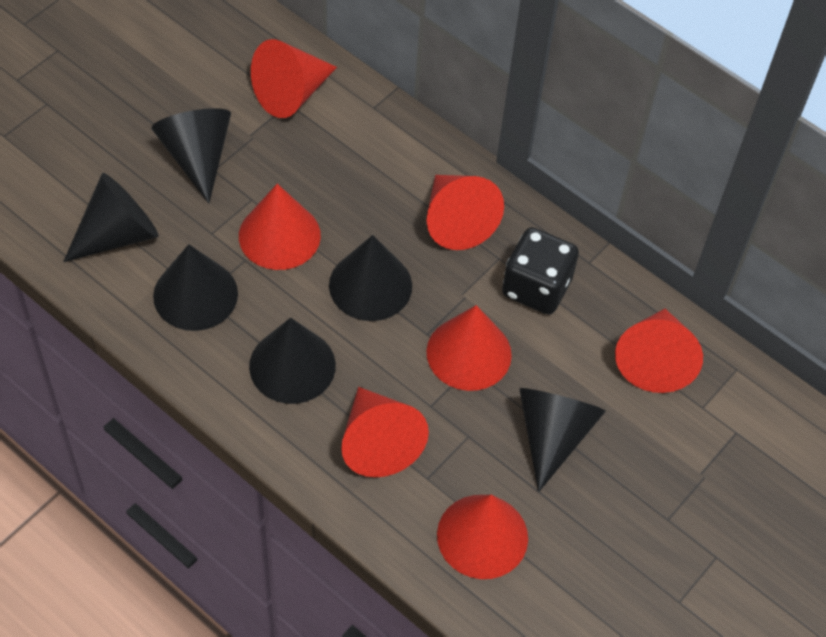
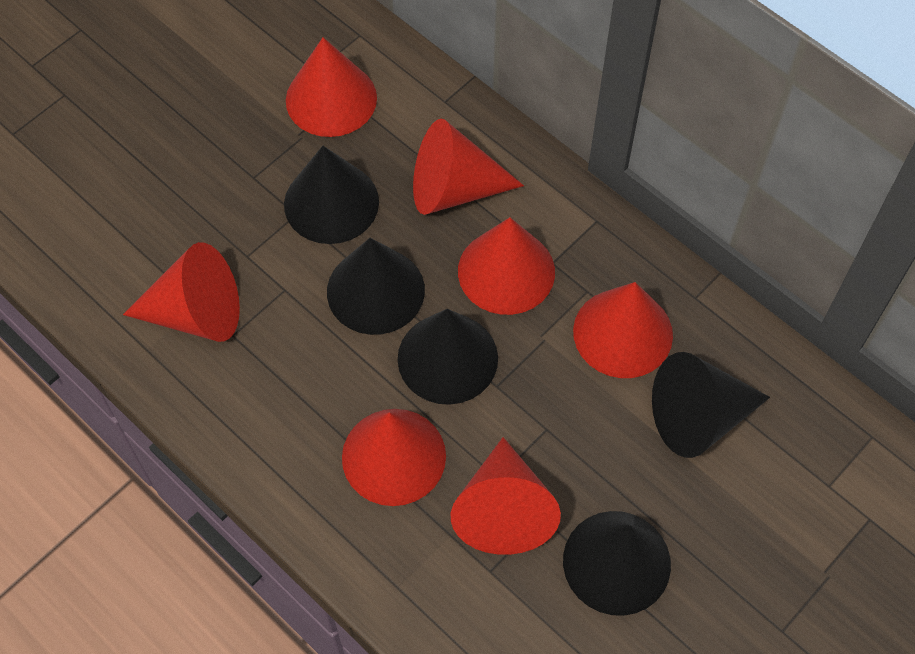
black cone: [63,173,159,262] [152,108,231,203] [153,244,238,331] [249,318,336,404] [329,235,412,321] [519,388,606,492] = 6 -> [284,146,379,244] [327,238,425,335] [398,309,498,405] [563,511,671,616] [652,352,770,458] = 5
black dice: [502,227,579,314] = 1 -> none = 0

